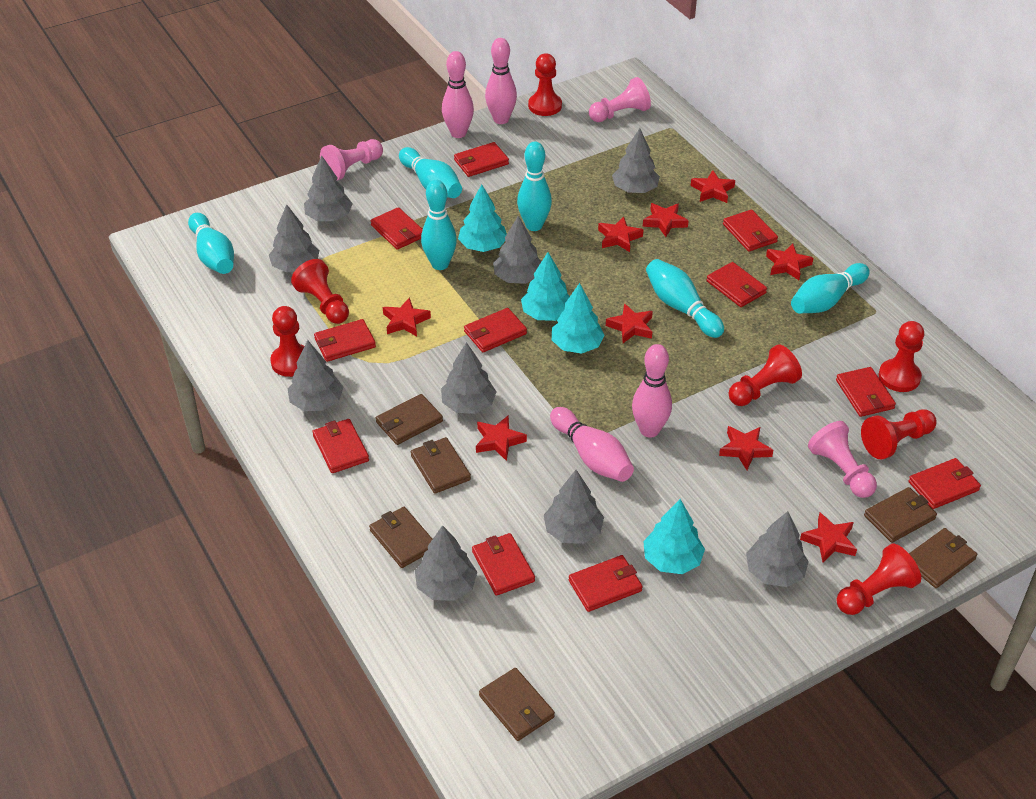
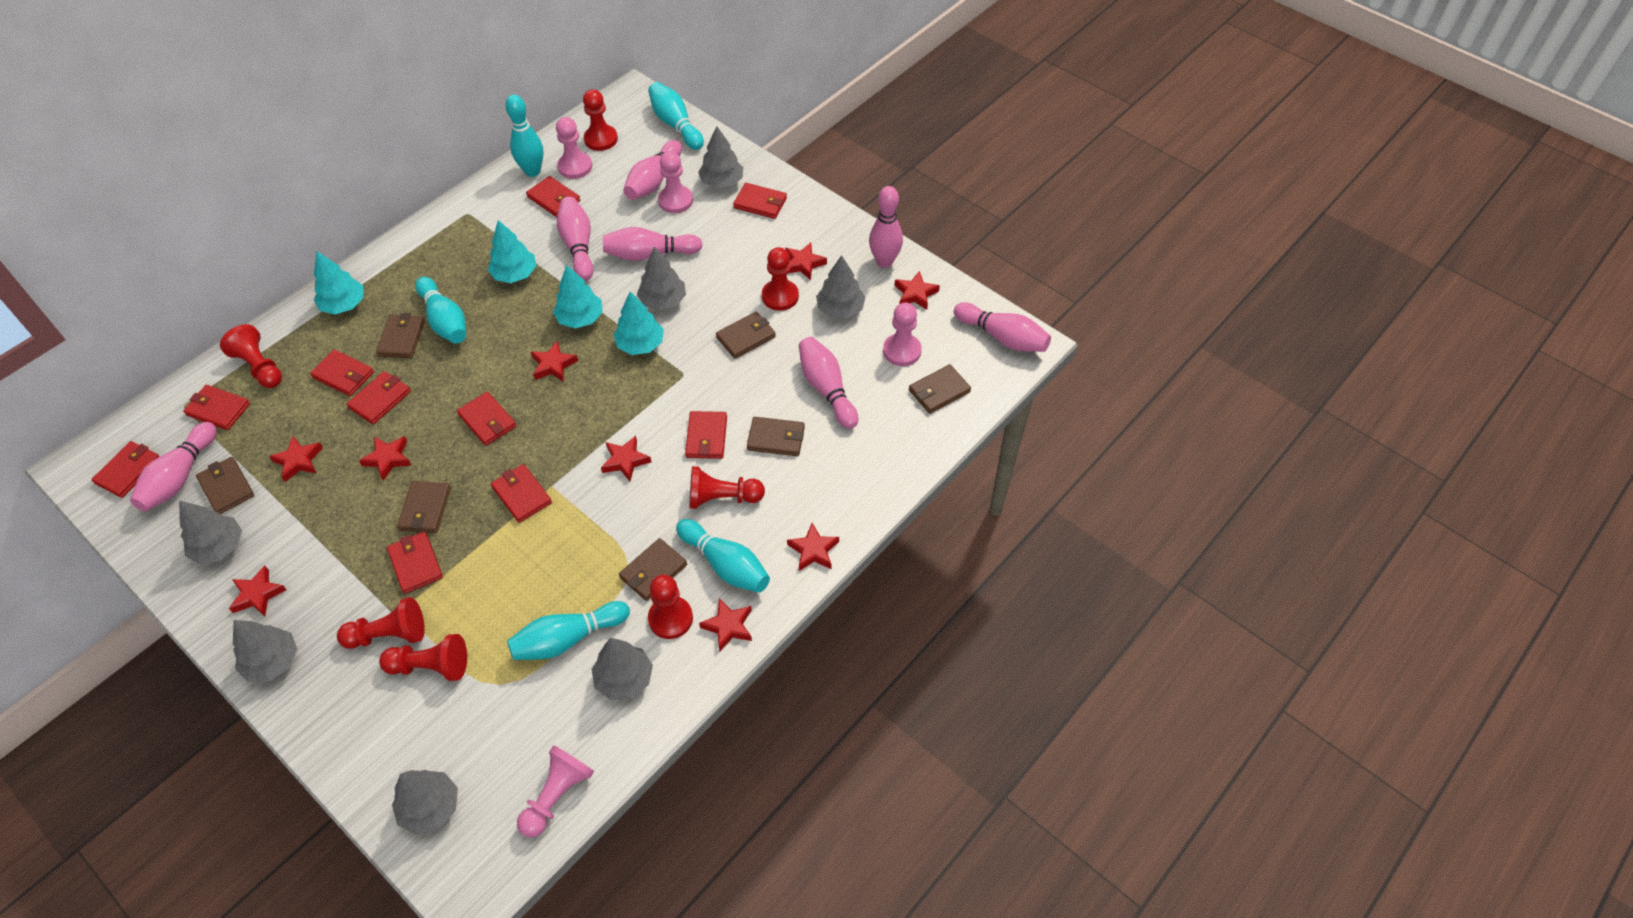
brown wallet: [369,507,432,568] [376,394,443,445] [411,437,471,494] [479,668,555,741] [864,487,937,543] [909,528,977,588] = 6 -> [196,457,255,514] [376,313,425,358] [397,481,451,533] [619,538,687,601] [716,312,776,359] [747,417,805,456] [909,364,971,414] = 7
grey tree: [269,204,319,272] [288,340,343,411] [304,156,352,221] [415,525,477,601] [441,342,496,414] [493,216,541,284] [544,470,604,544] [612,128,660,193] [746,511,809,587] = 9 -> [179,501,242,564] [233,620,298,682] [392,770,458,835] [592,638,653,700] [637,247,686,310] [698,126,743,188] [816,255,865,318] = 7
pink bowling pin: [442,51,474,138] [485,38,517,124] [550,407,634,482] [632,344,672,438] = 4 -> [130,422,217,511] [557,197,594,281] [603,227,703,261] [623,140,682,200] [799,337,858,429] [869,186,903,268] [954,302,1051,352] = 7
pink pawn: [320,139,383,180] [589,77,651,122] [808,421,877,498] = 3 -> [517,745,594,838] [556,117,592,179] [658,151,693,213] [883,302,922,366] = 4
red wallet: [312,419,369,473] [314,319,376,362] [371,207,423,250] [454,142,509,177] [464,308,527,352] [472,533,535,596] [569,555,643,612] [706,262,767,307] [723,210,778,252] [836,367,896,417] [908,458,981,509] = 11 -> [91,441,159,498] [183,385,250,430] [310,349,374,396] [347,371,411,424] [387,531,443,594] [457,392,517,446] [491,464,552,523] [526,176,580,217] [685,411,727,459] [733,183,787,219] = 10
turquoise bowling pin: [188,213,234,274] [399,147,462,198] [421,180,457,270] [517,142,552,231] [646,259,724,338] [791,263,870,313] = 6 -> [415,277,466,344] [506,94,543,177] [507,601,630,660] [648,82,704,150] [676,519,770,593] = 5

